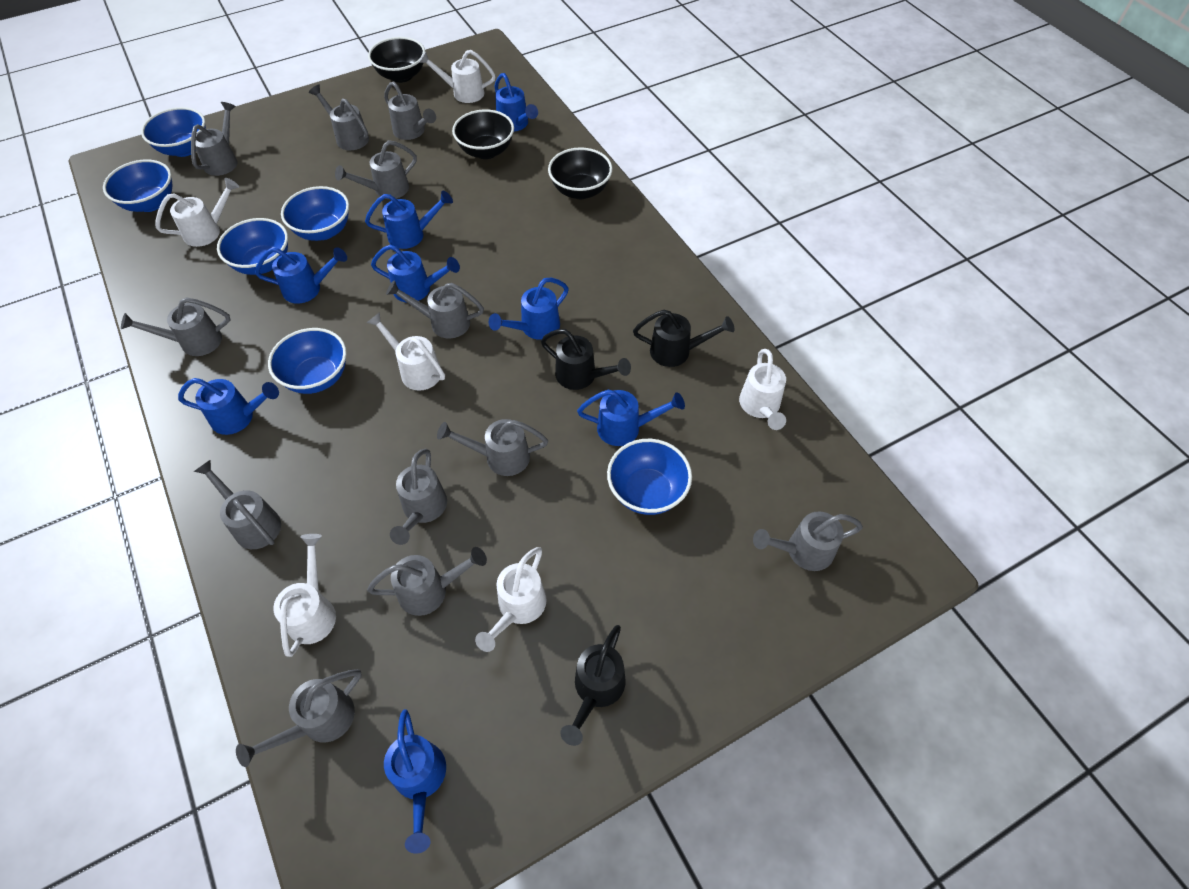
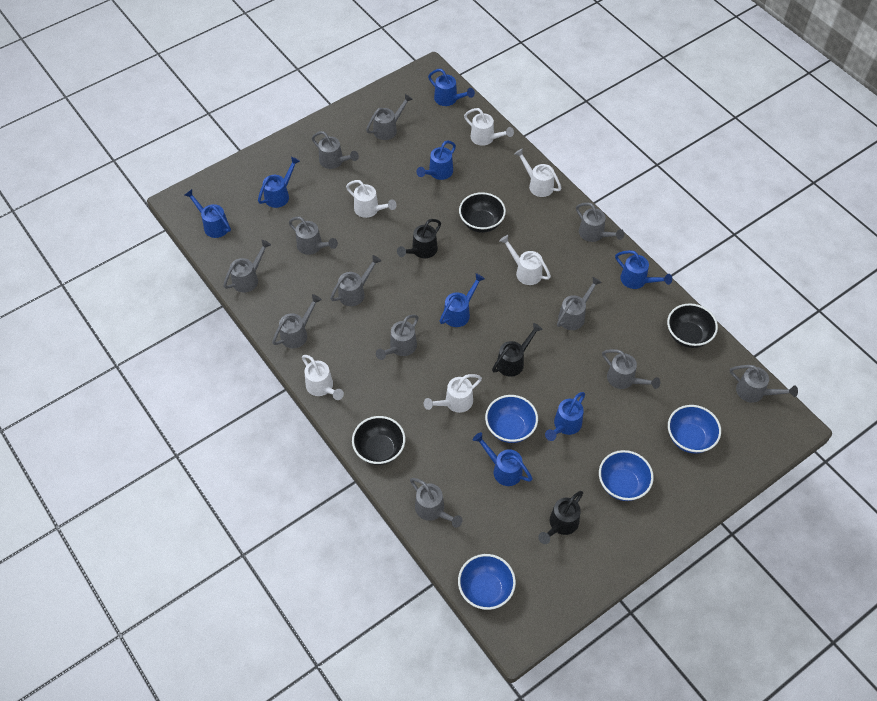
blue bowl: [103,159,173,212] [141,107,206,157] [217,218,288,275] [268,328,347,394] [281,186,349,241] [607,439,692,515] = 6 -> [458,554,516,610] [485,395,538,443] [599,450,654,501] [668,405,721,454] = 4

